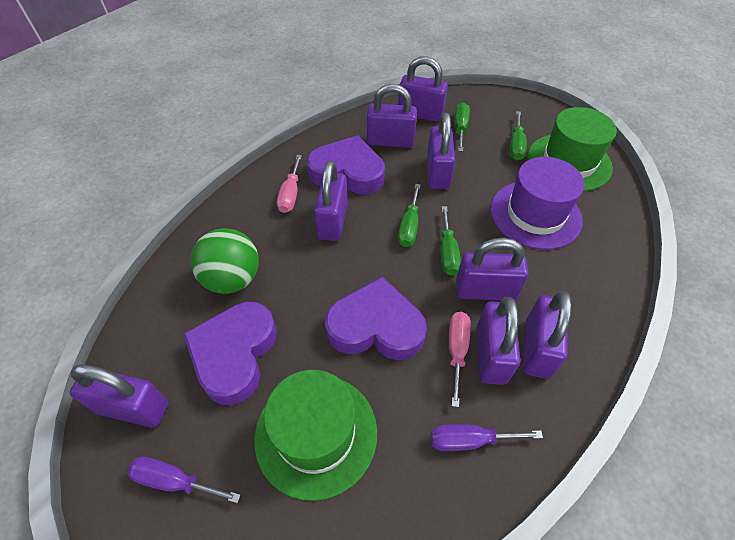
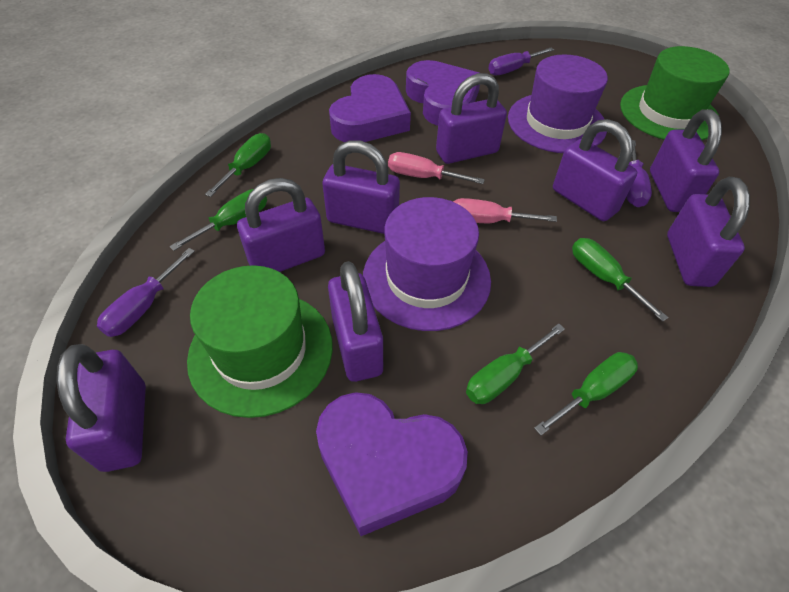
green ball: [191,228,259,294] = 1 -> none = 0
green screwdriver: [398,184,421,247] [441,206,461,276] [454,103,470,152] [510,111,527,160] = 4 -> [169,189,267,251] [205,133,271,197] [466,323,565,404] [534,352,638,435] [572,238,668,322] = 5
purple hat: [490,157,585,250] = 1 -> [363,197,491,331] [508,55,608,153] = 2
purple screwdriver: [127,457,240,503] [431,424,543,451] = 2 -> [97,248,195,337] [488,48,554,76] [626,140,652,207] = 3

